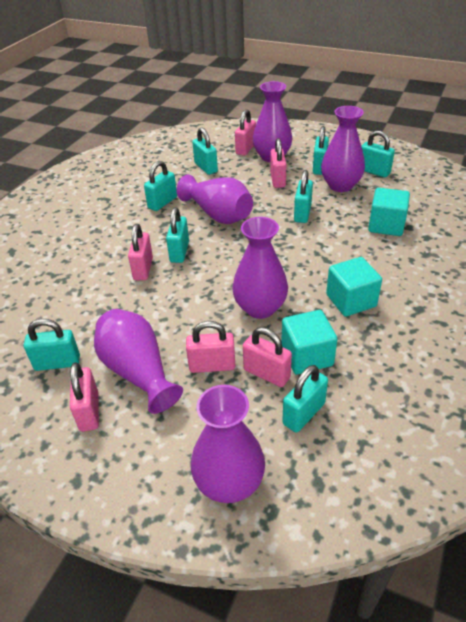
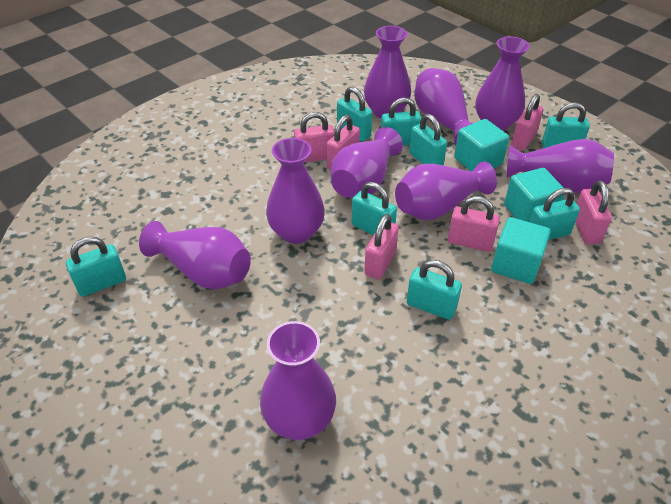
purple vase: [94,309,183,414] [177,174,253,224] [191,385,265,503] [232,217,288,319] [253,81,292,162] [321,106,365,192] = 6 -> [139,221,251,290] [260,321,336,440] [266,138,325,244] [331,127,403,198] [364,26,411,118] [395,161,497,220] [415,68,473,145] [476,37,530,131] [507,139,614,193] = 9

